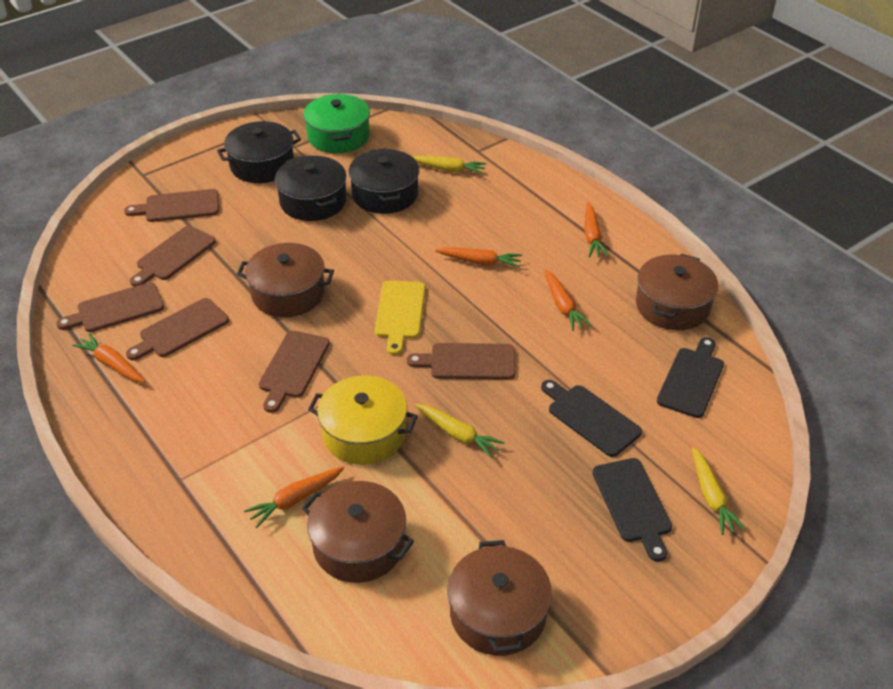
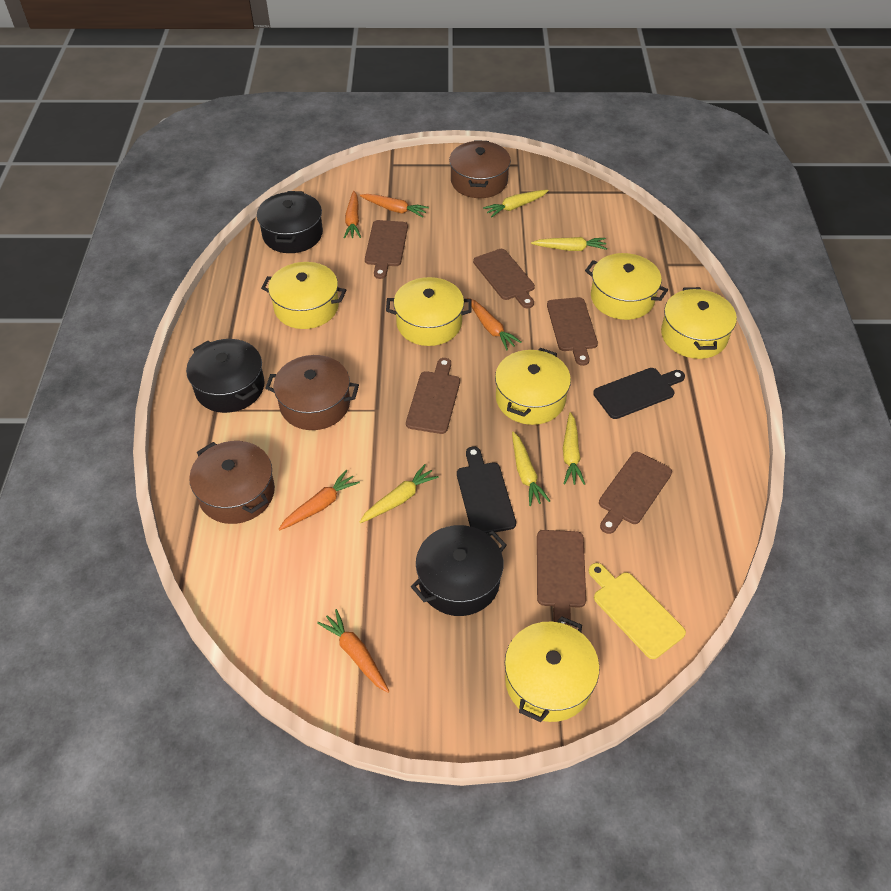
black cutting board: [541,380,642,457] [592,458,672,562] [657,337,724,418] = 3 -> [457,447,516,533] [593,368,685,419] = 2
brown pot: [237,243,334,317] [302,481,414,583] [448,540,552,656] [636,254,718,330] = 4 -> [189,441,275,524] [265,355,359,430] [449,140,511,198] = 3
green pot: [304,94,370,153] = 1 -> none = 0
yellow carrot: [412,155,487,174] [414,404,505,458] [692,447,746,535] = 3 -> [360,464,439,523] [483,190,549,218] [512,432,550,506] [531,237,607,251] [563,412,585,485] = 5
yellow pot: [308,375,418,465] = 1 -> [261,262,346,329] [386,277,472,346] [495,348,571,425] [505,616,600,722] [585,253,668,320] [661,287,737,359] = 6

